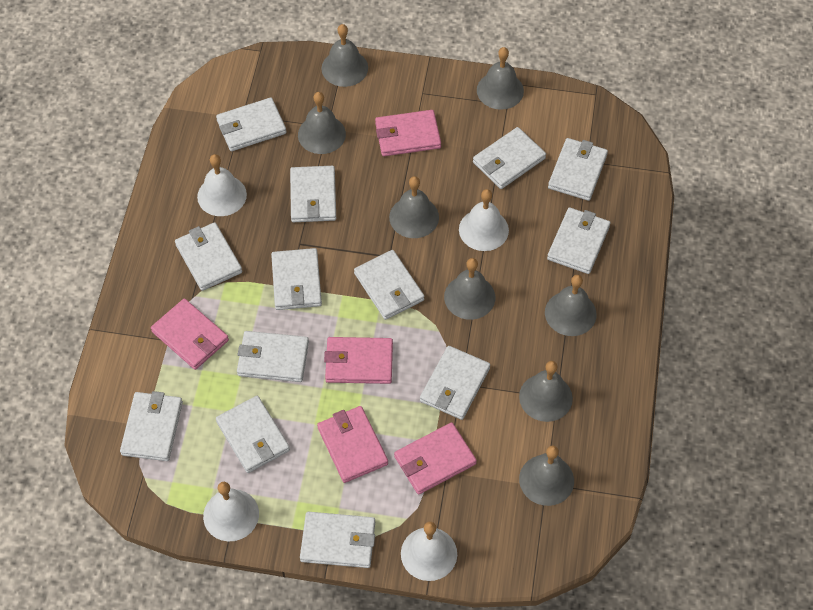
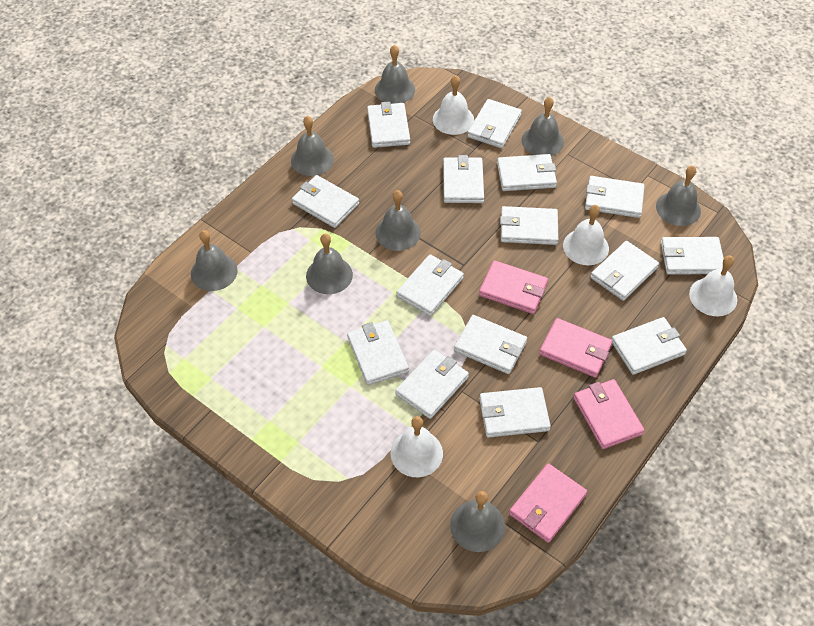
pink wallet: [151,299,229,370] [317,406,388,483] [324,337,393,384] [375,110,441,156] [394,422,477,495] = 5 -> [479,260,548,314] [509,463,587,543] [539,318,613,378] [573,379,645,449] = 4
white wallet: [120,391,183,461] [175,222,242,291] [216,97,286,151] [216,396,290,473] [237,331,309,382] [271,248,322,310] [290,166,336,222] [300,512,375,568] [354,250,424,320] [420,346,490,420] [473,127,546,189] [547,207,610,274] [548,138,608,201] = 13 -> [292,175,359,228] [347,320,409,385] [367,101,410,148] [395,350,469,419] [396,254,464,316] [443,155,484,203] [454,315,527,374] [468,99,522,148] [479,387,551,438] [497,154,557,191] [500,206,559,245] [585,176,645,218] [590,241,659,301] [611,317,687,375] [661,237,724,274] = 15

